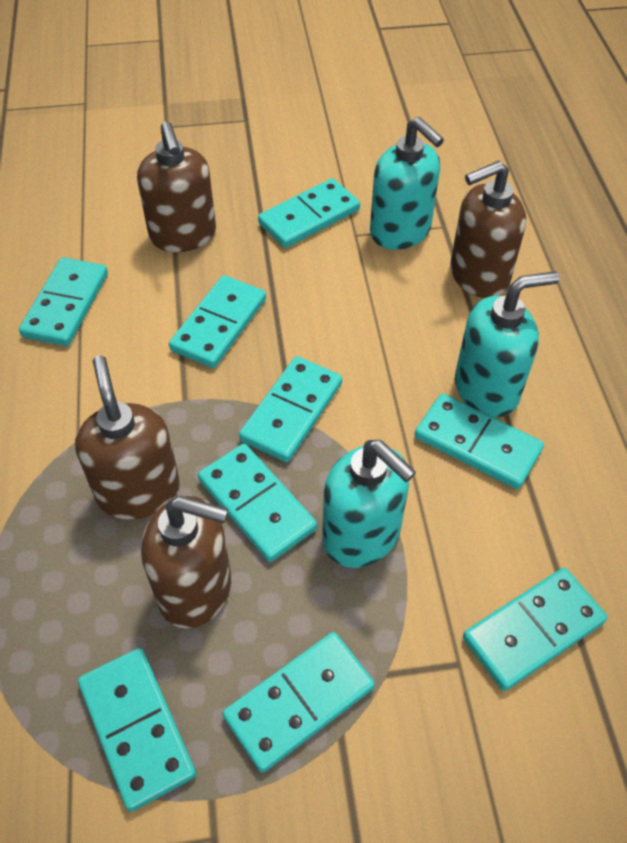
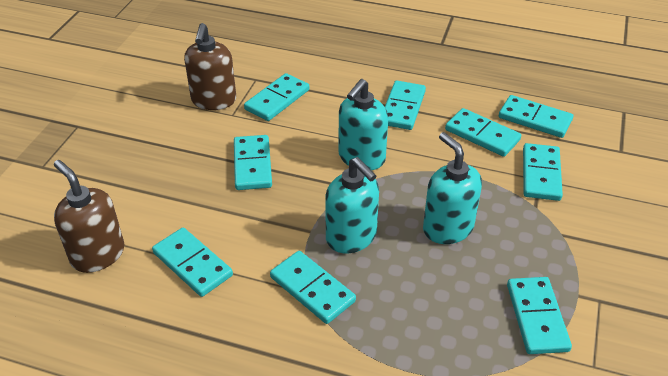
brown soap dispenser: [75,356,180,520] [137,121,216,252] [141,496,231,629] [450,161,526,298] = 4 -> [54,160,124,273] [184,23,236,110] = 2

